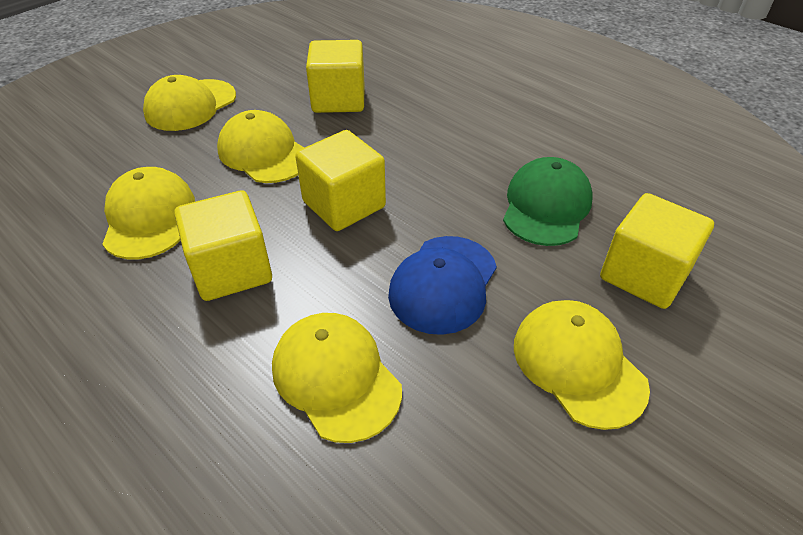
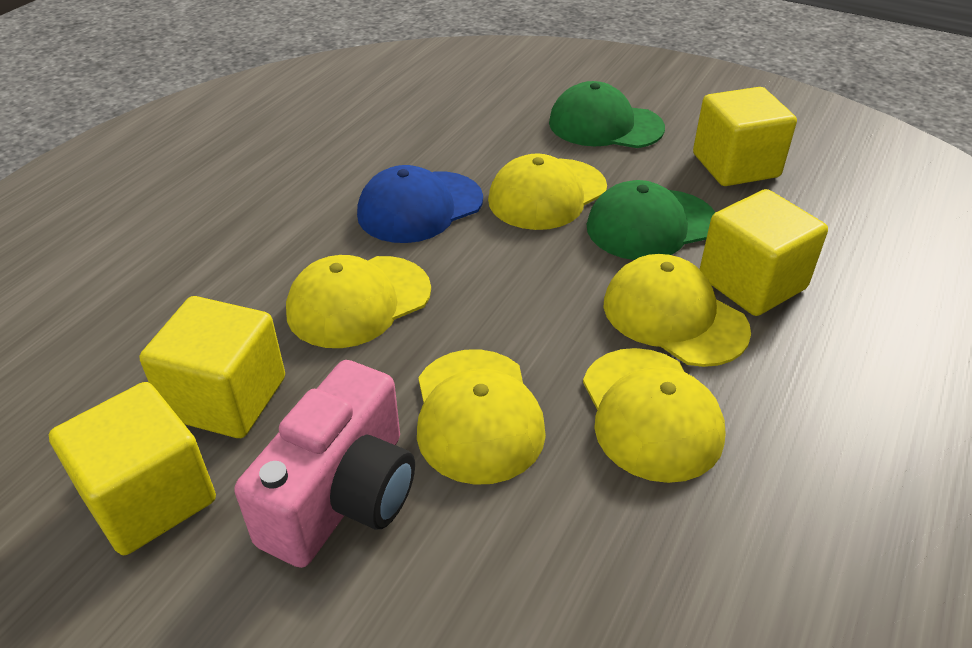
green cap: [503,157,593,246] = 1 -> [549,81,665,148] [587,180,716,260] = 2
pink camera: none = 0 -> [234,360,415,568] = 1

